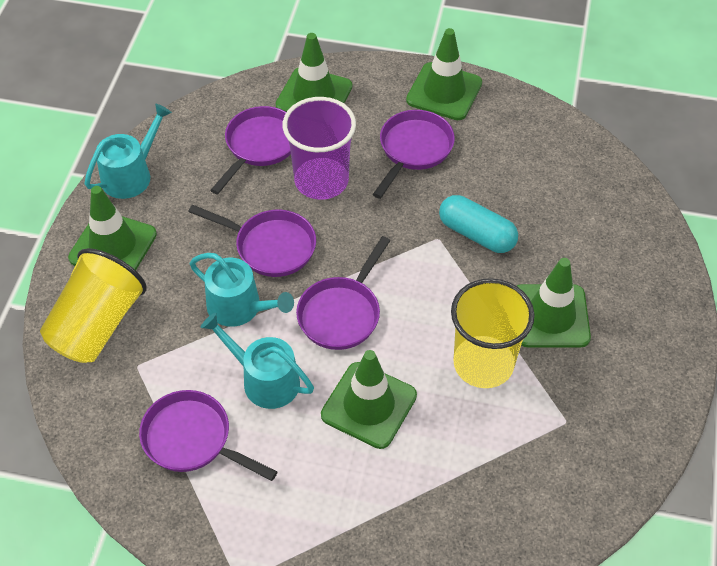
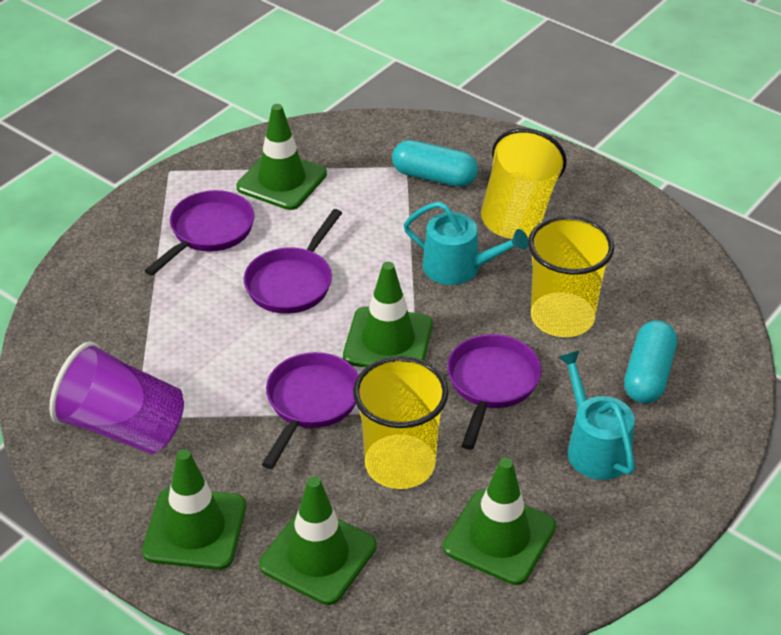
purple pan: [139,390,277,481] [188,205,316,277] [210,106,291,195] [296,236,391,350] [373,110,455,199] = 5 -> [145,190,254,276] [244,209,342,314] [262,352,359,469] [447,334,542,450] = 4
turquoise capsule: [439,195,518,253] = 1 -> [392,140,478,187] [624,320,677,403] = 2
turquoise watering can: [85,104,172,199] [190,253,294,327] [201,313,314,409] = 3 -> [404,201,528,285] [558,350,635,480] = 2
yellow cup: [40,248,147,363] [451,278,534,388] = 2 -> [353,356,448,489] [481,128,567,239] [528,216,614,337] = 3

